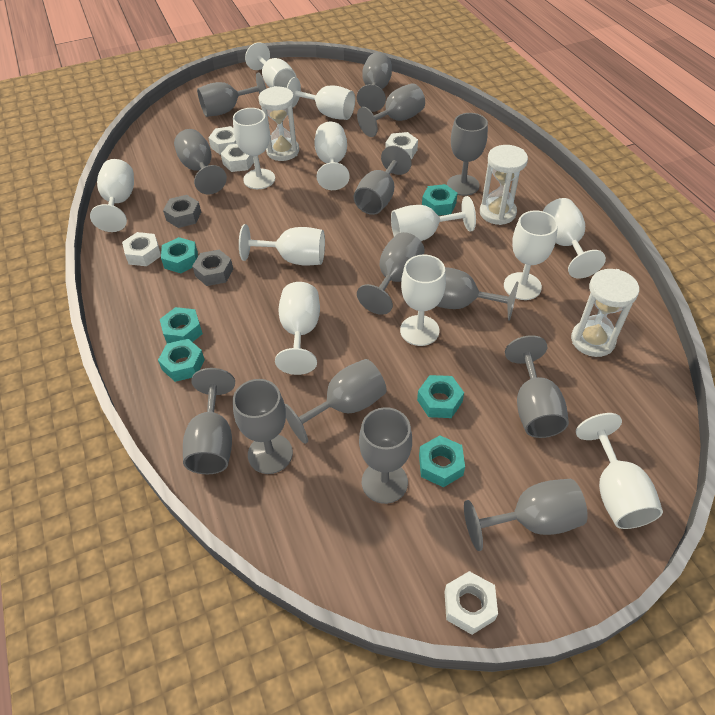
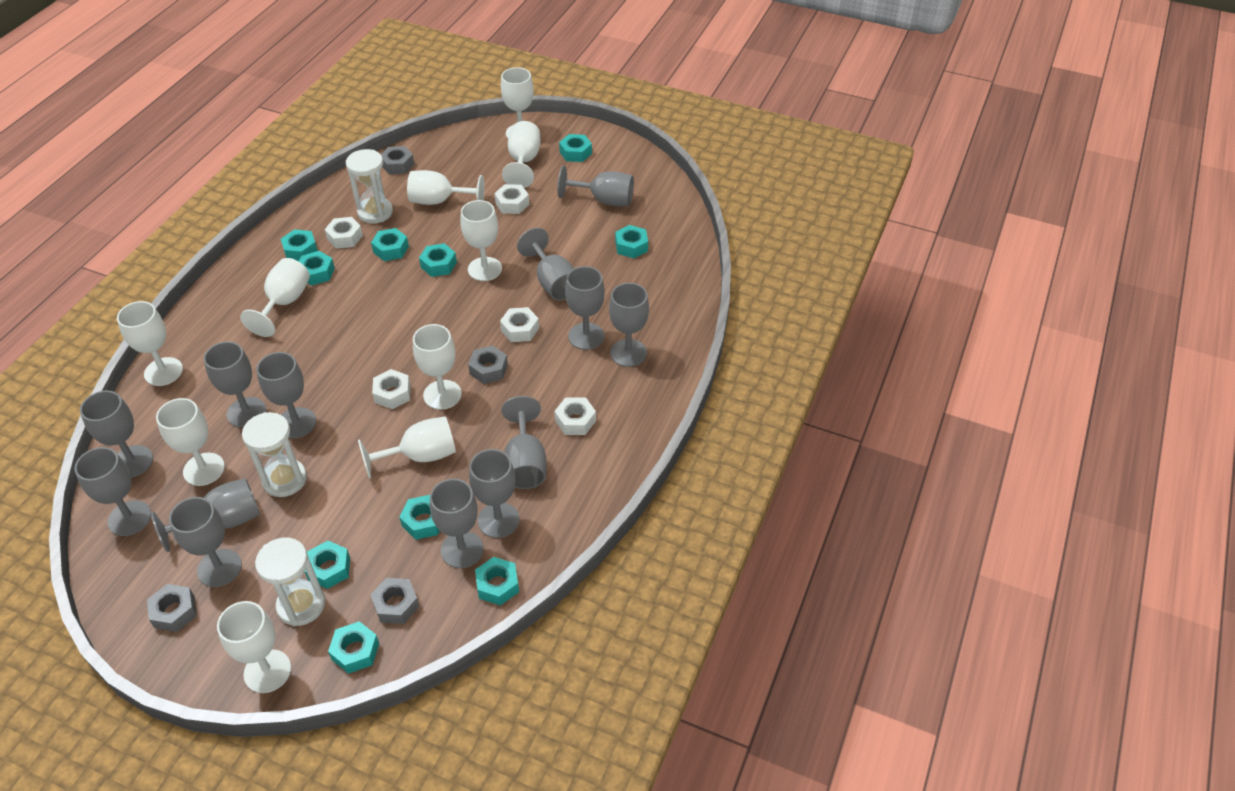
grey goblet: [174,129,227,195] [183,368,235,474] [197,72,266,117] [233,379,293,474] [285,359,387,444] [354,146,412,215] [357,52,392,112] [357,83,425,137] [357,232,425,315] [359,407,412,504] [437,267,519,321] [447,113,488,196] [464,479,588,551] [505,335,569,438] = 14 -> [74,447,151,536] [80,390,153,478] [151,478,260,552] [169,497,242,587] [204,341,266,428] [256,352,316,438] [430,479,484,568] [469,449,519,538] [501,396,547,489] [517,228,574,301] [557,165,634,206] [565,266,605,350] [609,283,649,367] = 13
grey nut: [163,195,201,228] [192,250,233,286] = 2 -> [147,584,197,632] [370,578,420,624] [381,146,414,174] [468,345,508,384] = 4
turquoise nut: [158,339,205,382] [160,307,203,343] [161,237,198,273] [417,375,464,418] [419,435,465,487] [422,184,457,216] = 6 -> [281,229,318,261] [299,251,335,286] [304,541,350,589] [328,621,379,674] [371,228,409,261] [400,495,440,540] [419,243,457,277] [475,557,519,606] [559,134,592,162] [615,225,648,258] = 10
white goblet: [90,159,134,232] [233,108,275,189] [239,224,325,266] [245,42,297,88] [275,282,320,375] [287,77,355,120] [314,122,350,190] [391,196,476,241] [400,255,446,346] [504,210,558,300] [543,198,606,278] [576,413,663,529] = 12 -> [117,301,183,386] [156,398,225,486] [217,601,291,693] [240,258,310,337] [358,416,456,479] [407,170,485,205] [413,324,462,410] [460,200,502,281] [501,67,534,138] [502,121,541,188] = 10

